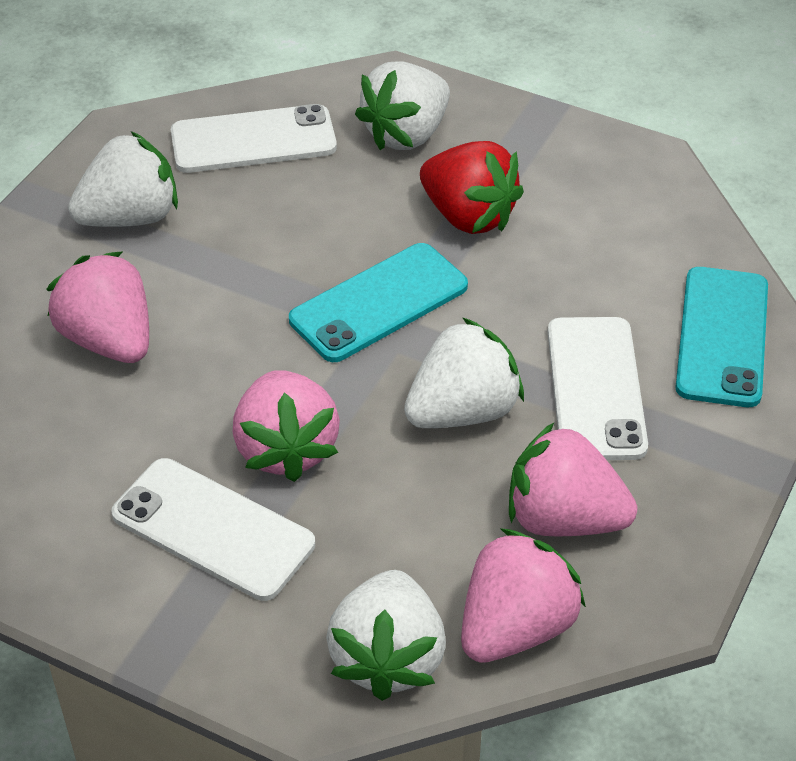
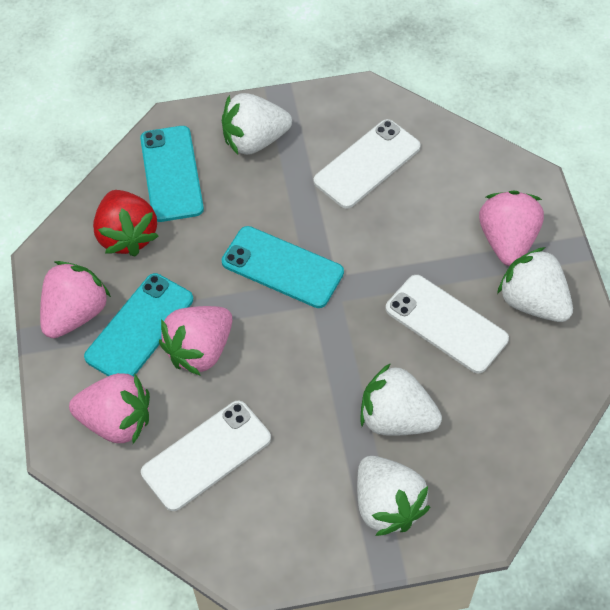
turquoise phone: [289,243,468,362] [675,267,768,407] = 2 -> [84,273,193,377] [140,126,204,222] [222,226,344,308] = 3

